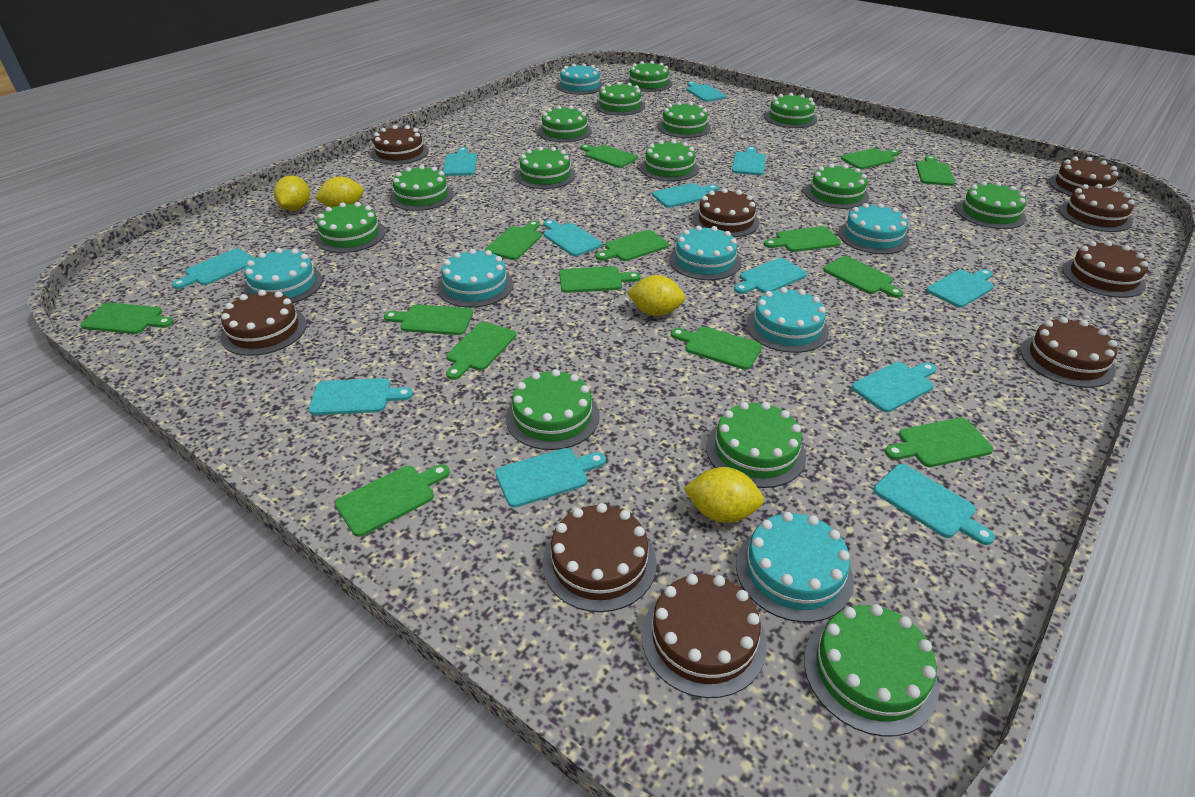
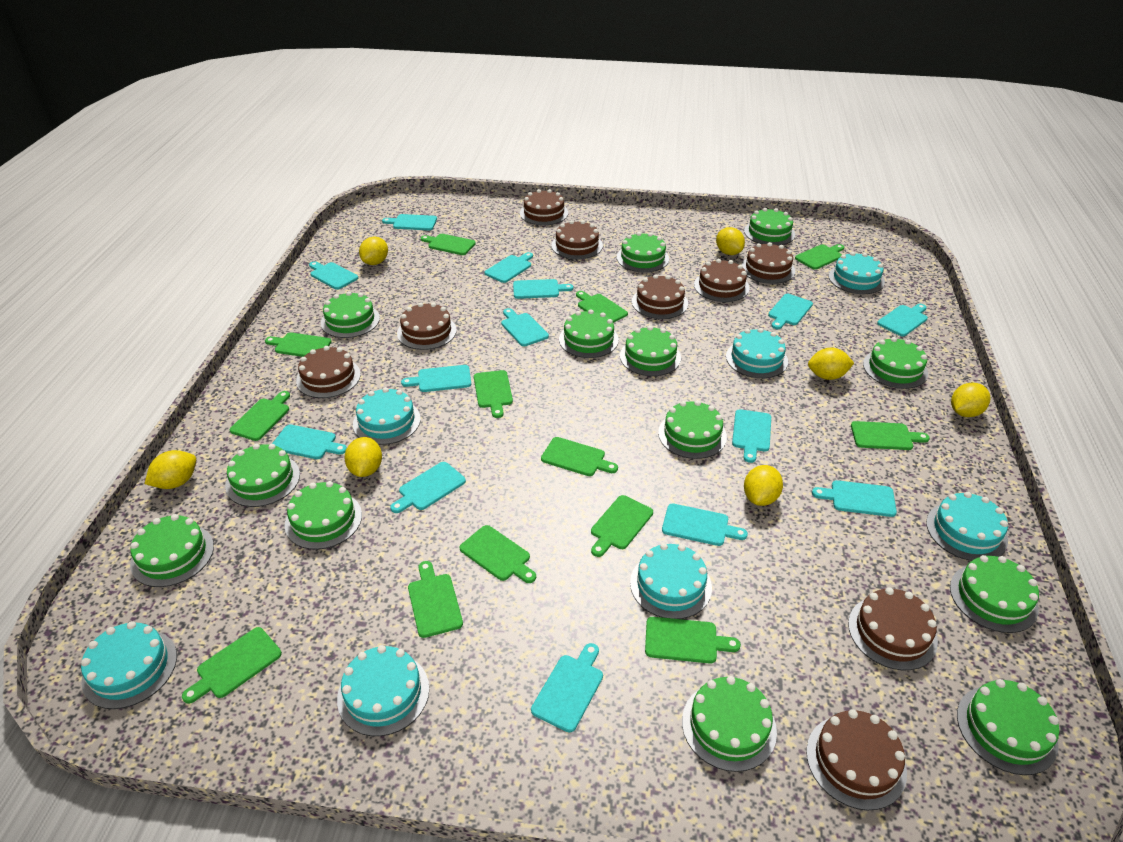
green cake: [315,202,385,253] [390,165,454,211] [506,369,600,450] [516,146,575,189] [538,106,592,142] [595,82,645,116] [625,61,672,92] [640,140,699,181] [658,102,711,138] [706,402,806,488] [765,93,817,128] [804,604,939,736] [805,164,869,209] [956,181,1026,229] = 14 -> [130,514,214,587] [225,444,300,507] [285,481,362,550] [321,291,380,338] [559,309,619,358] [617,232,669,272] [620,326,681,376] [658,400,727,459] [682,676,777,772] [744,208,795,246] [863,337,928,389] [950,555,1039,633] [957,679,1059,775] = 13
green cutting board: [80,302,174,334] [335,464,450,537] [384,305,473,335] [446,322,516,380] [485,221,542,260] [559,266,641,293] [580,144,637,168] [596,230,669,261] [670,327,762,370] [764,226,841,252] [823,256,903,298] [841,148,900,169] [885,418,994,467] [916,155,955,186] = 14 -> [182,627,282,704] [230,391,290,441] [265,332,332,357] [408,561,463,638] [421,234,476,255] [460,525,536,583] [474,370,513,418] [541,437,618,476] [576,291,628,323] [591,495,653,557] [645,617,741,664] [795,244,844,270] [851,421,930,450] = 13
turquoise cutting board: [172,248,255,289] [309,378,413,415] [443,147,477,176] [495,448,606,508] [543,220,602,256] [652,183,718,208] [686,82,726,102] [732,146,766,175] [734,258,807,294] [851,362,936,412] [873,464,995,545] [926,269,994,308] = 12 -> [272,425,347,459] [309,261,358,290] [382,214,437,230] [390,462,466,513] [401,365,471,392] [484,252,533,283] [501,308,549,346] [513,279,573,299] [531,643,603,732] [662,503,748,546] [732,409,771,463] [768,294,813,329] [812,480,897,517] [877,304,928,336] = 14
yellow lemon: [274,175,310,211] [315,176,364,208] [627,275,685,316] [683,467,764,523] = 4 -> [145,450,196,489] [344,437,382,477] [359,237,388,265] [716,227,745,255] [744,465,783,506] [808,348,854,380] [951,383,991,417] = 7

